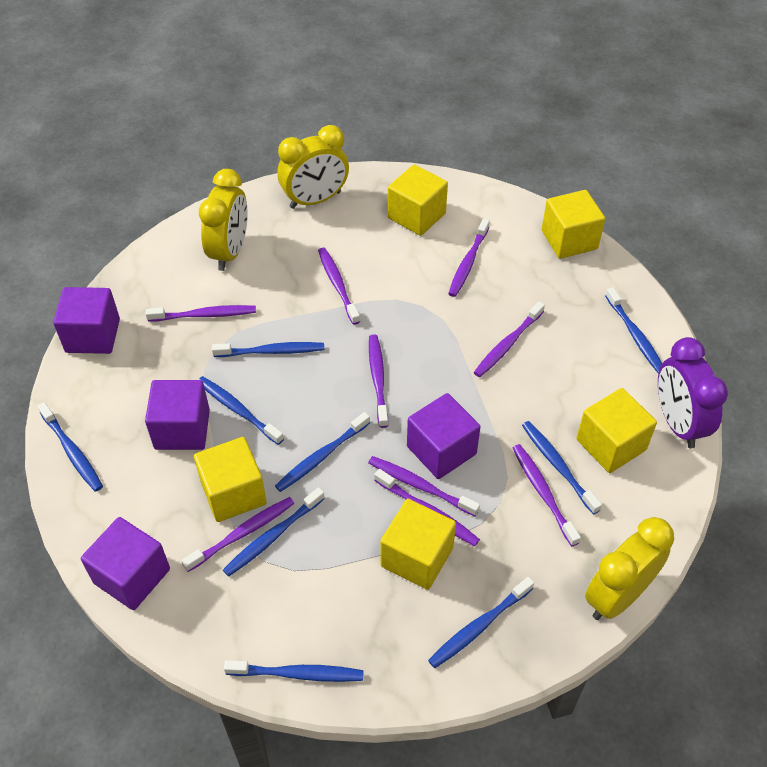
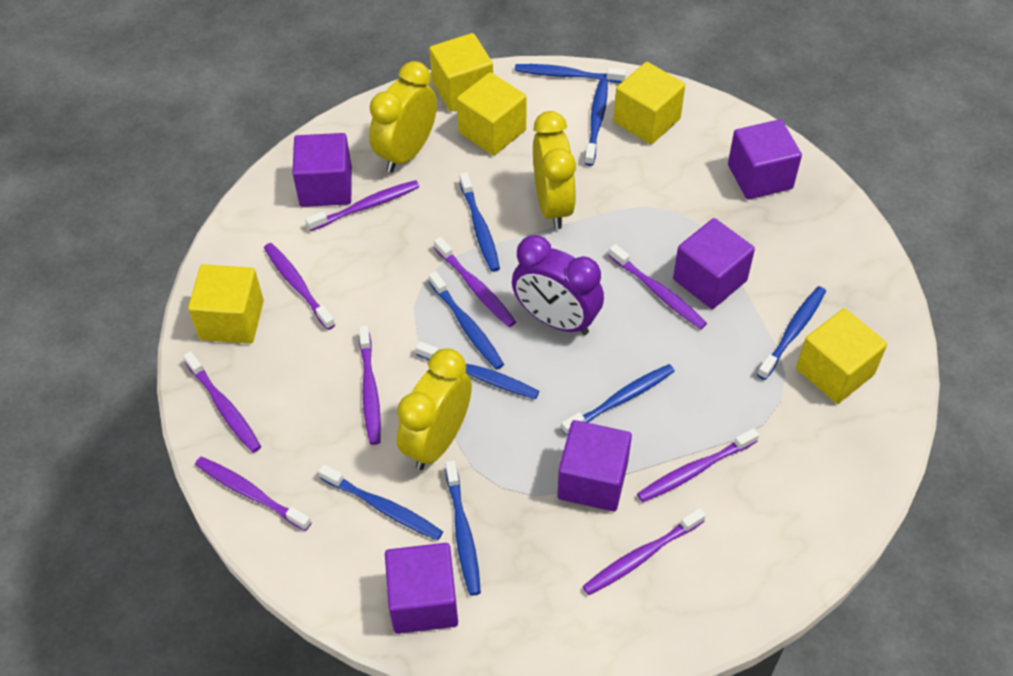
purple cube: [53,287,120,354] [81,517,170,610] [145,380,210,450] [407,393,480,479] = 4 -> [292,133,352,207] [385,543,458,634] [557,420,632,512] [673,218,755,309] [728,119,802,199] = 5

